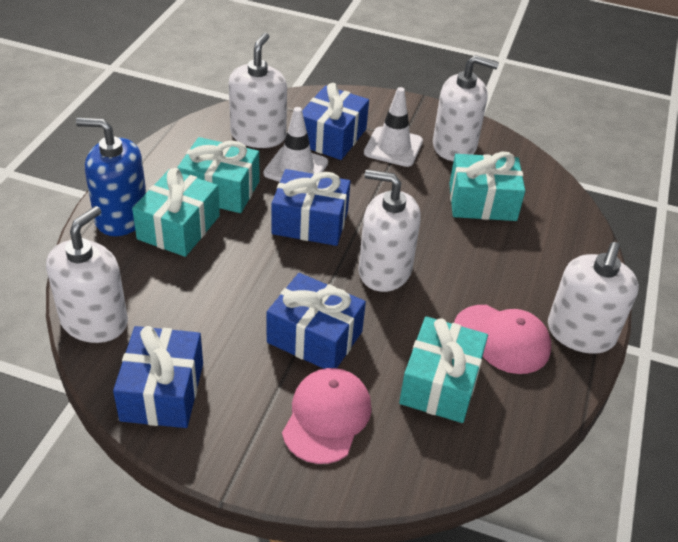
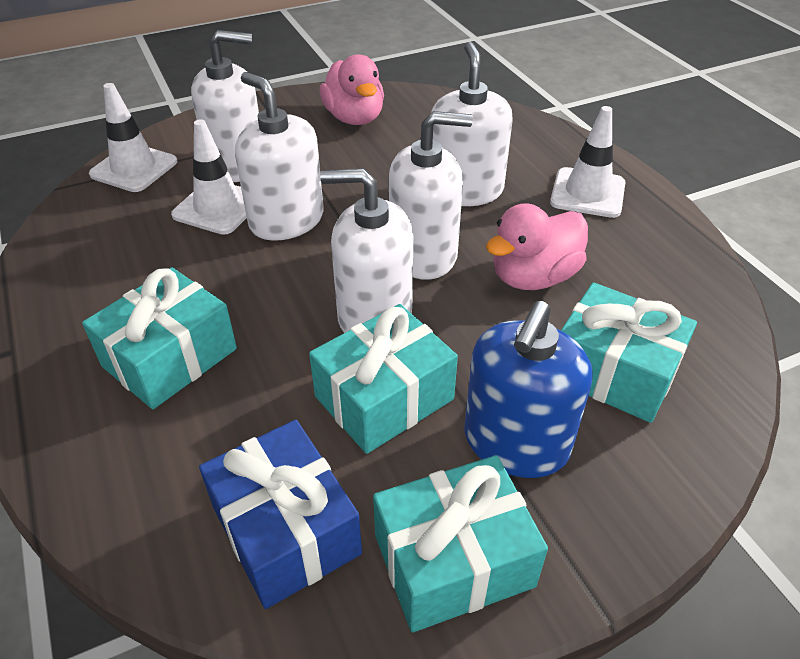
blue gift: [113,326,203,428] [267,273,366,369] [271,169,351,246] [302,83,369,160] = 4 -> [199,420,362,609] = 1
pink cap: [282,368,371,464] [454,305,551,374] = 2 -> none = 0
pink duck: none = 0 -> [320,54,384,125] [486,203,588,290] = 2
white traffic cone: [264,107,328,182] [364,87,423,167] = 2 -> [89,83,177,192] [171,119,247,235] [550,106,625,218] = 3

